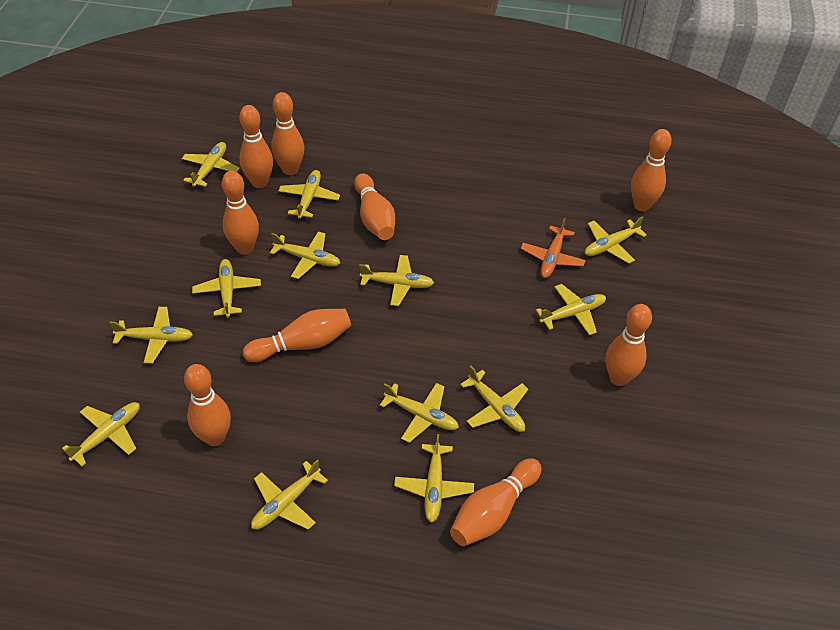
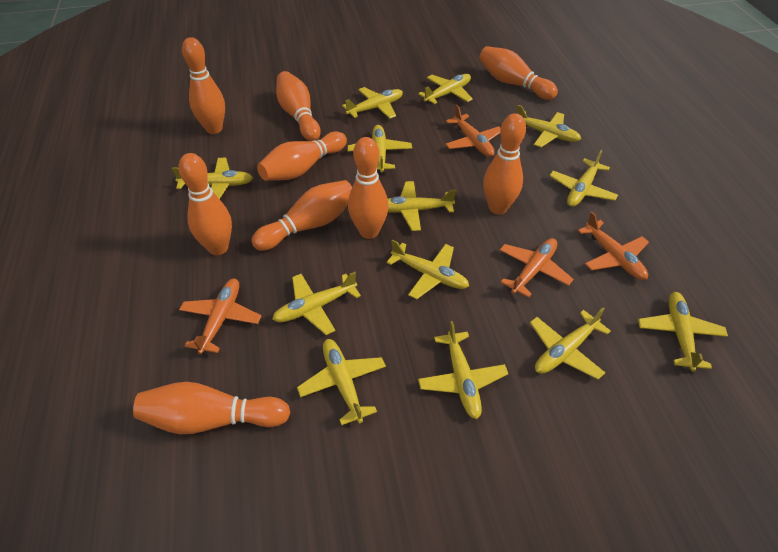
orange plane: [521,218,586,278] = 1 -> [179,278,261,354] [445,105,501,157] [500,238,573,298] [578,212,649,280] = 4

